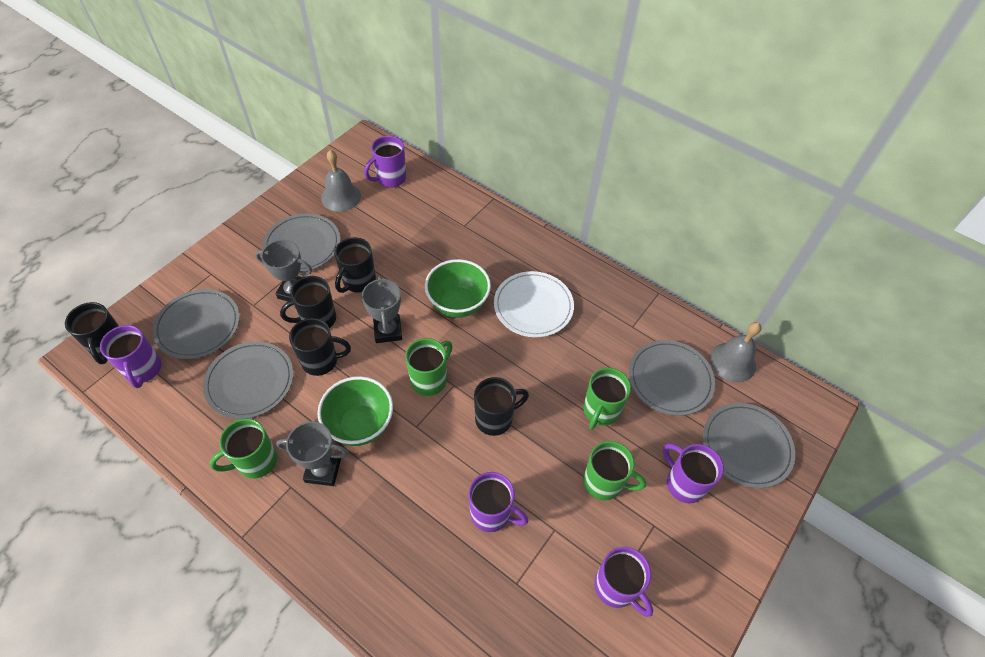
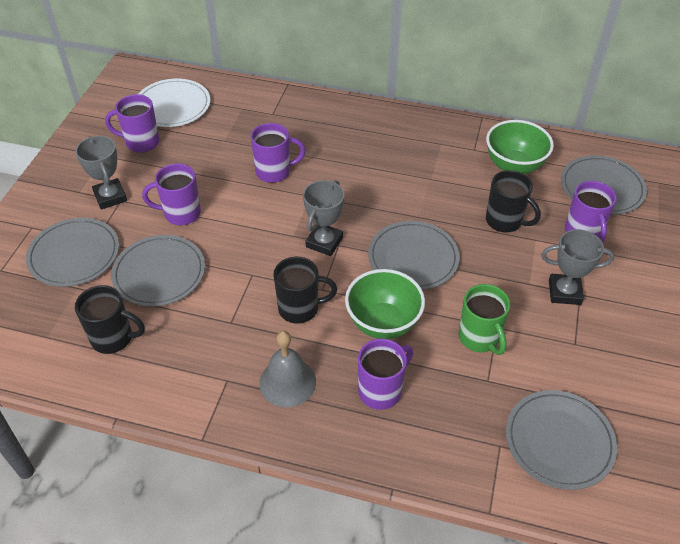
black mug: [65,302,119,364] [280,276,336,328] [289,318,351,376] [334,237,376,293] [474,377,529,436] = 5 -> [75,285,145,354] [273,257,337,324] [486,170,541,232] = 3
green mug: [210,418,277,479] [405,338,453,396] [583,368,631,430] [583,441,646,500] = 4 -> [458,284,510,355] = 1
grey bell: [321,150,361,212] [709,322,761,383] = 2 -> [259,331,316,407] = 1

